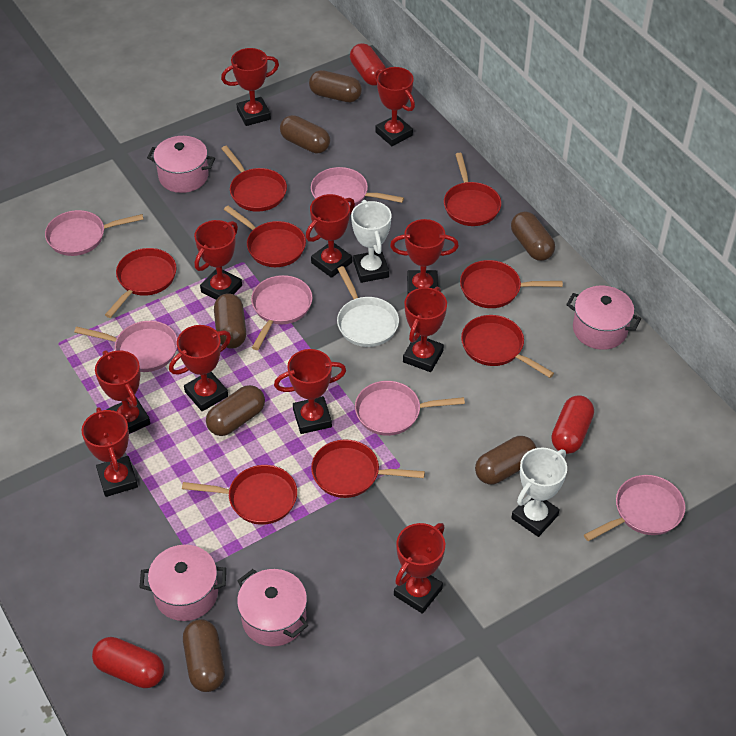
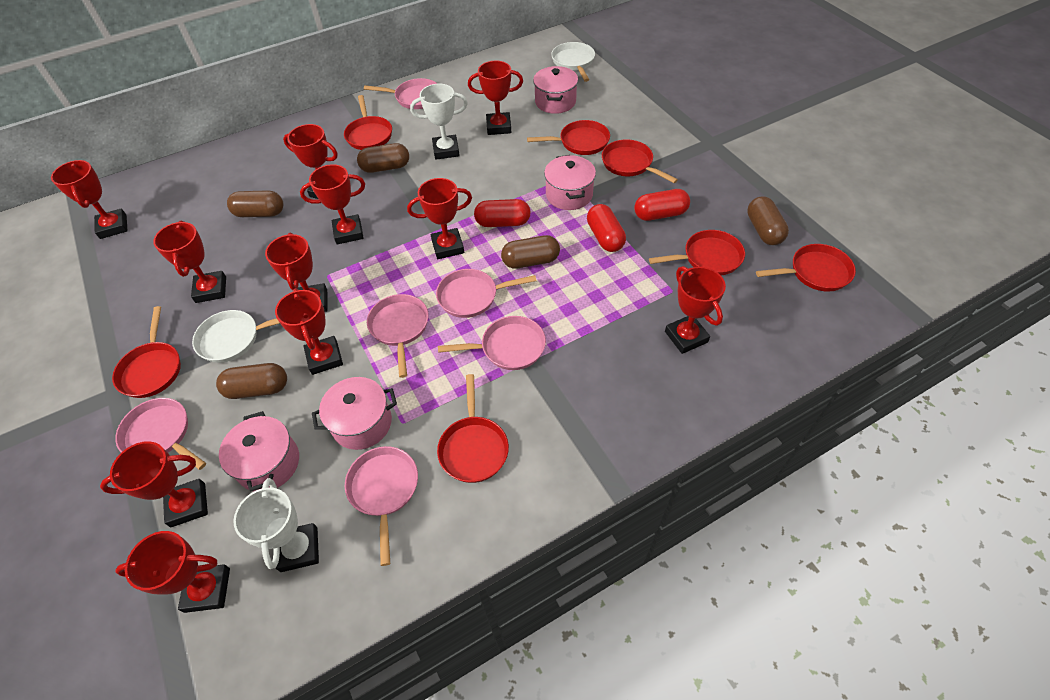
brown capsule: [183,619,225,692] [206,385,265,436] [214,293,246,349] [280,115,330,154] [309,70,362,103] [475,436,536,485] [511,212,555,261] = 7 -> [216,363,287,399] [227,190,284,217] [357,143,409,173] [501,235,560,269] [747,196,789,245] = 5
red pan: [105,248,176,318] [182,465,297,525] [221,146,287,212] [224,206,306,267] [311,439,425,498] [444,153,501,226] [460,260,563,308] [461,315,554,378] = 8 -> [112,306,181,398] [344,95,392,150] [437,374,509,483] [527,120,610,155] [602,139,678,183] [649,230,745,275] [756,244,856,292] = 7
white pan: [337,266,399,347] = 1 -> [192,310,280,363] [551,42,595,82] = 2

